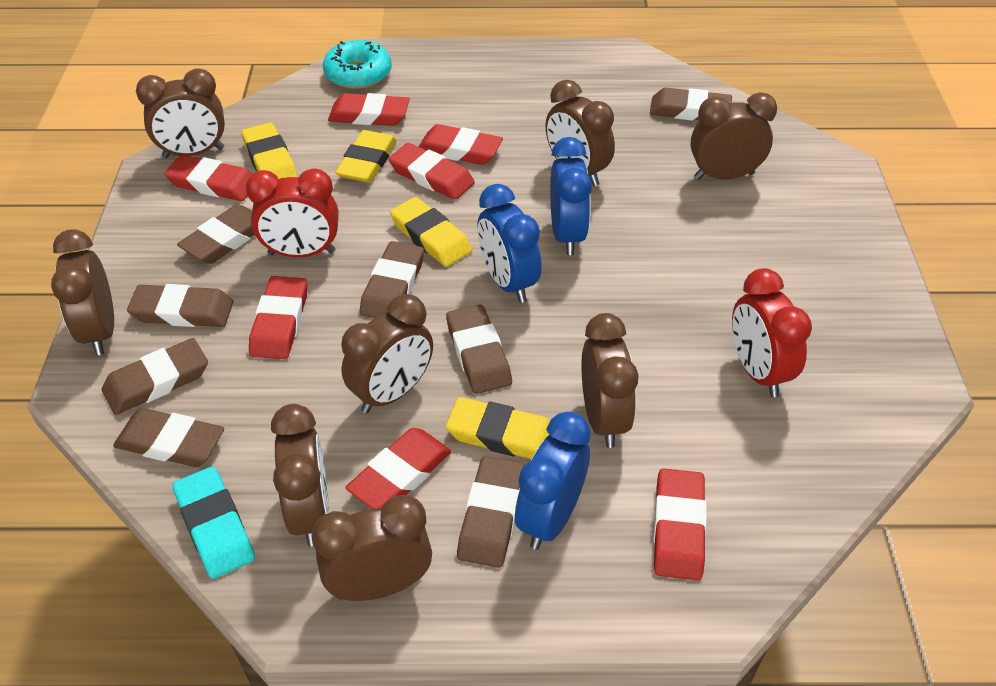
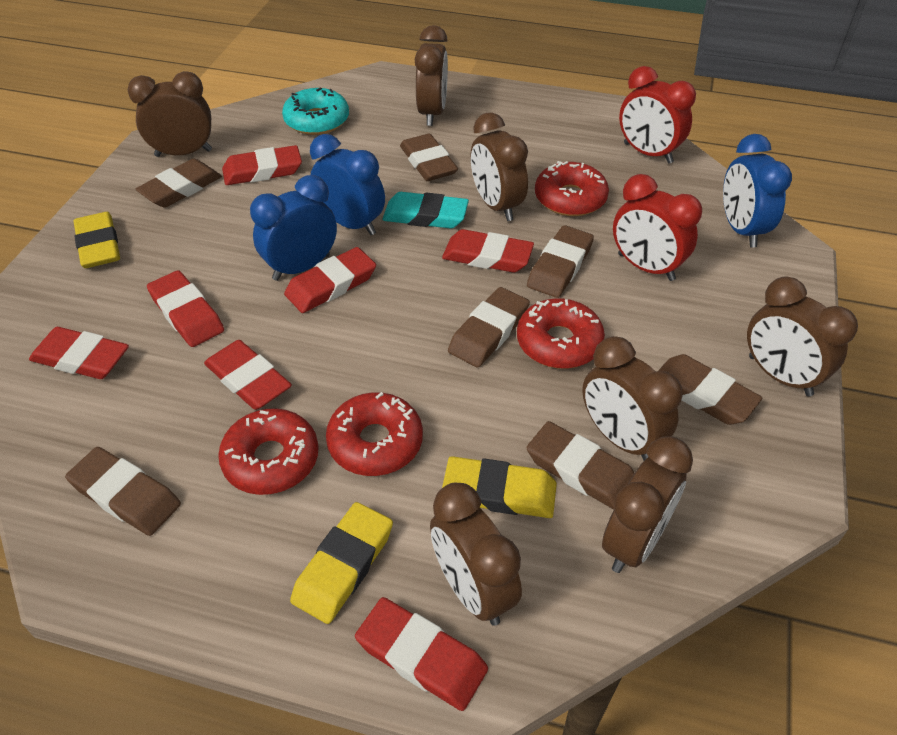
brown clock: [51,229,114,355] [136,69,225,158] [271,404,330,546] [312,495,432,601] [341,294,433,413] [545,80,615,186] [581,313,638,448] [690,92,777,180] = 8 -> [128,71,212,157] [415,25,448,126] [430,483,522,626] [470,113,528,221] [582,336,683,460] [602,436,693,573] [747,276,858,396] = 7
brown eraser: [102,338,208,415] [113,408,224,467] [127,284,233,327] [177,204,255,264] [360,241,424,318] [446,305,512,394] [457,456,524,568] [650,88,732,120] = 8 -> [65,447,181,536] [136,159,222,207] [400,134,458,181] [448,287,530,367] [527,225,594,298] [527,421,634,510] [658,354,762,425] = 7
red donut: none = 0 -> [218,408,319,495] [326,392,423,476] [517,298,605,369] [535,161,609,216] = 4
yellow eraser: [241,123,298,179] [335,130,397,183] [390,197,472,267] [446,397,550,459] = 4 -> [74,212,120,268] [290,502,393,624] [442,456,557,518] = 3

